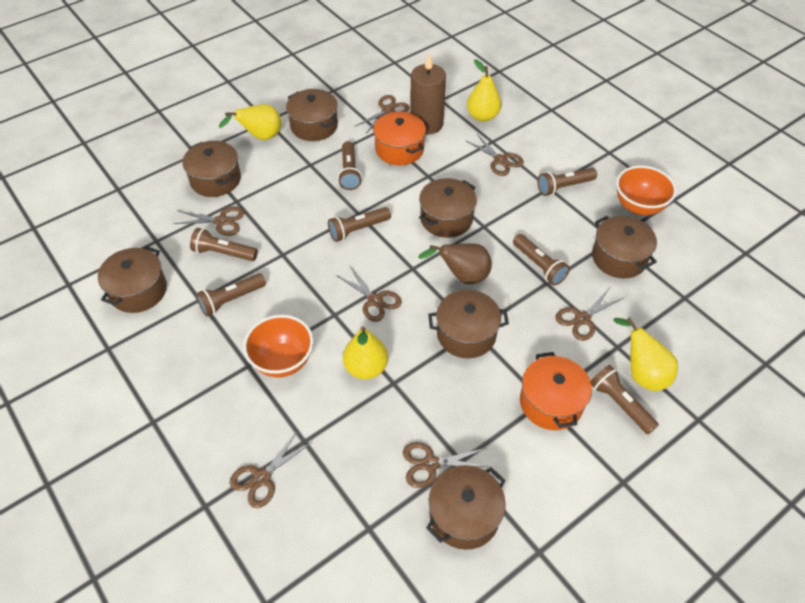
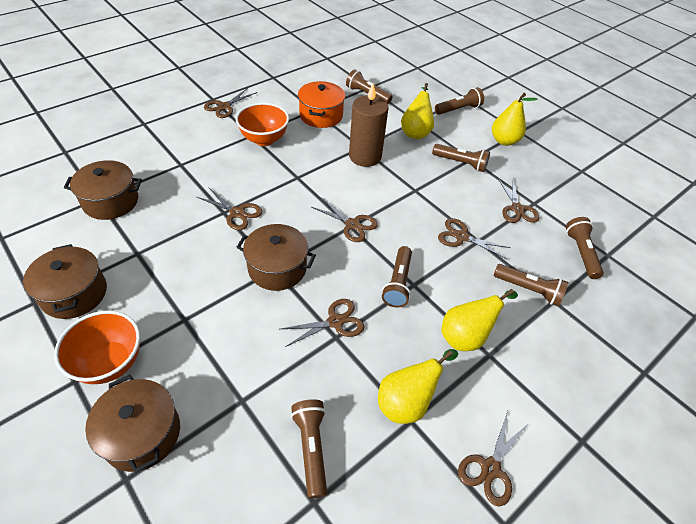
brown pear: [418,243,492,284] = 1 -> none = 0
brown pot: [98,246,167,313] [182,141,241,197] [286,89,338,141] [419,178,477,238] [426,465,506,550] [428,290,509,358] [592,216,657,279] = 7 -> [23,244,107,319] [64,160,142,220] [85,375,180,473] [237,224,316,291] = 4
orange pot: [373,111,426,165] [520,352,592,430] = 2 -> [298,81,345,128] = 1

